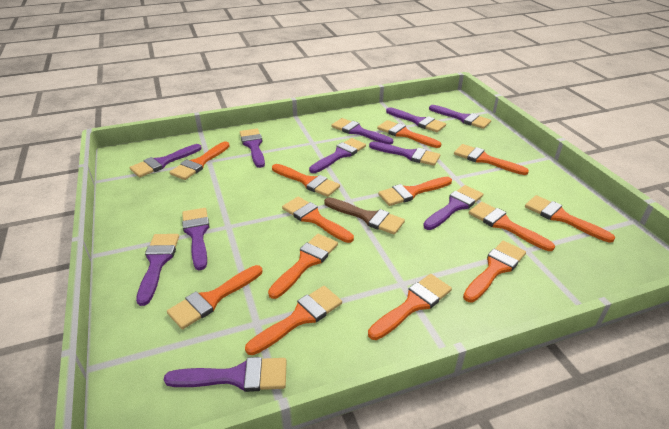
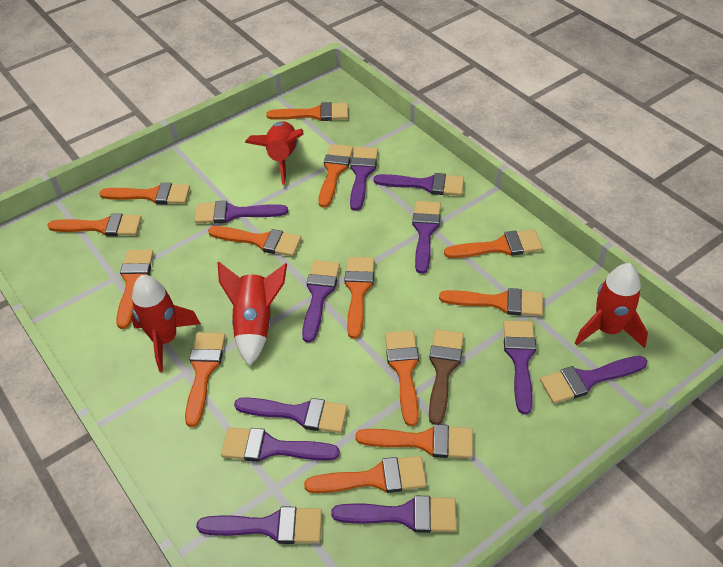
red rocket: none = 0 -> [131,275,201,372] [218,262,287,366] [245,121,304,185] [575,263,648,348] = 4

